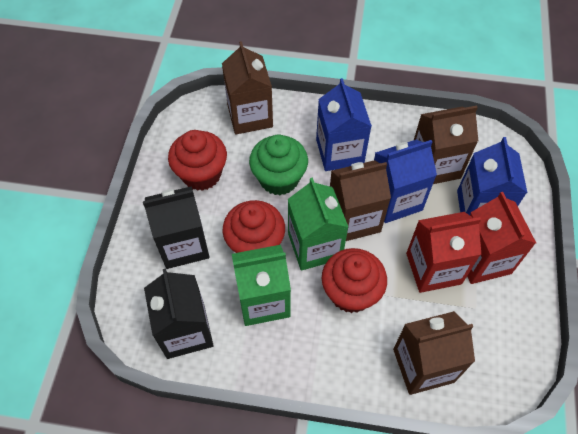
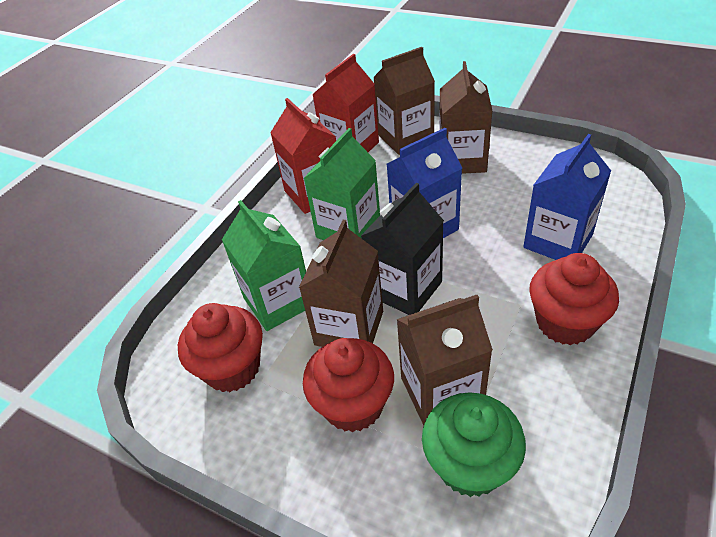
black carton: [143,186,210,269] [144,268,214,359] = 2 -> [361,183,444,315] = 1
blue carton: [316,78,372,171] [374,140,437,223] [457,137,527,215] = 3 -> [387,128,462,238] [523,134,611,260] = 2

